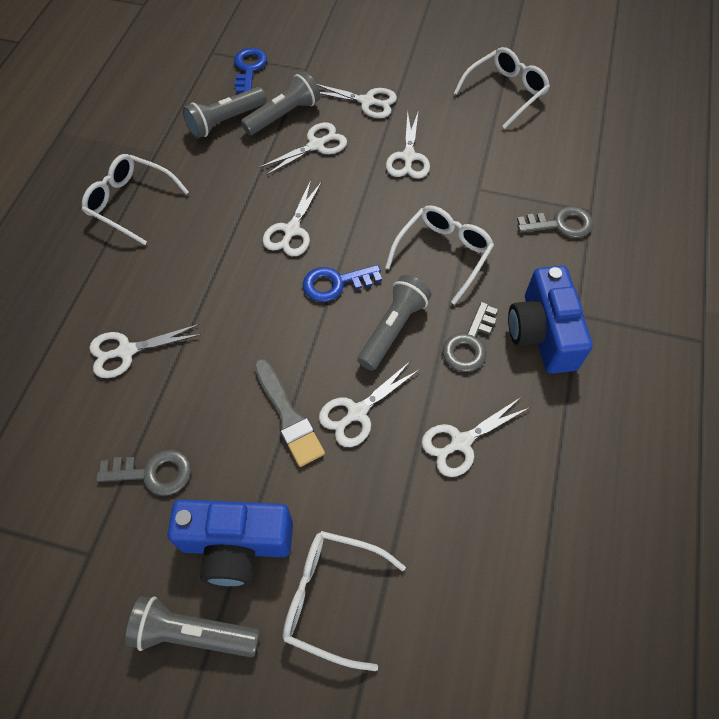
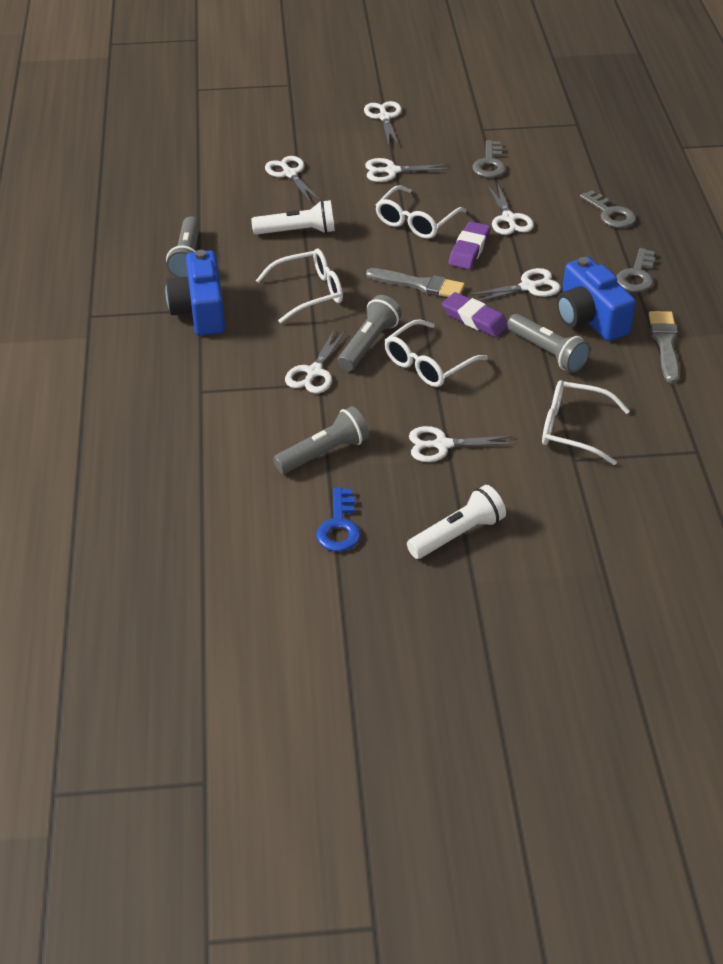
blue key: [234,48,267,93] [303,265,382,302] = 2 -> [316,487,360,552] = 1
grey brush: [254,359,325,467] = 1 -> [366,268,465,297] [649,311,680,383] = 2
purple eraser: none = 0 -> [442,292,508,337] [449,221,490,269] = 2
white flashlight: none = 0 -> [251,200,335,235] [407,485,506,559] = 2

